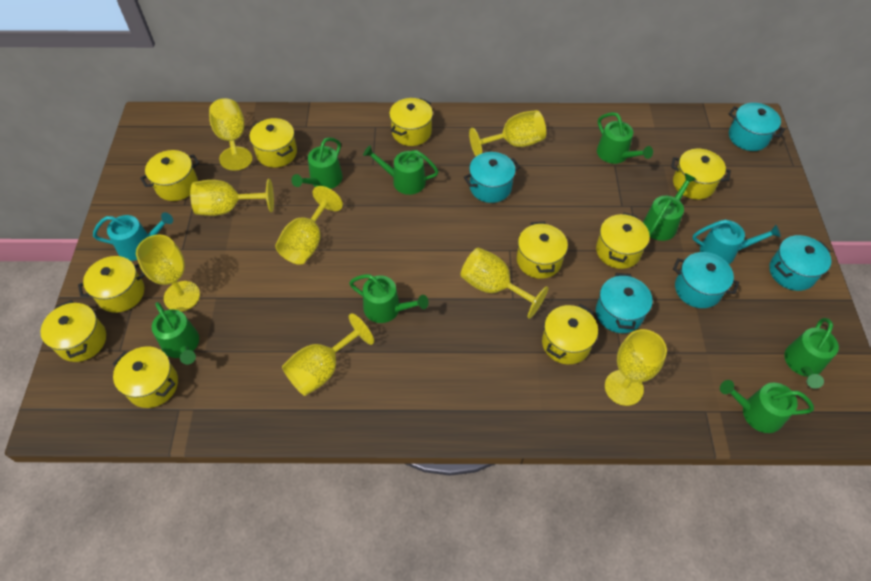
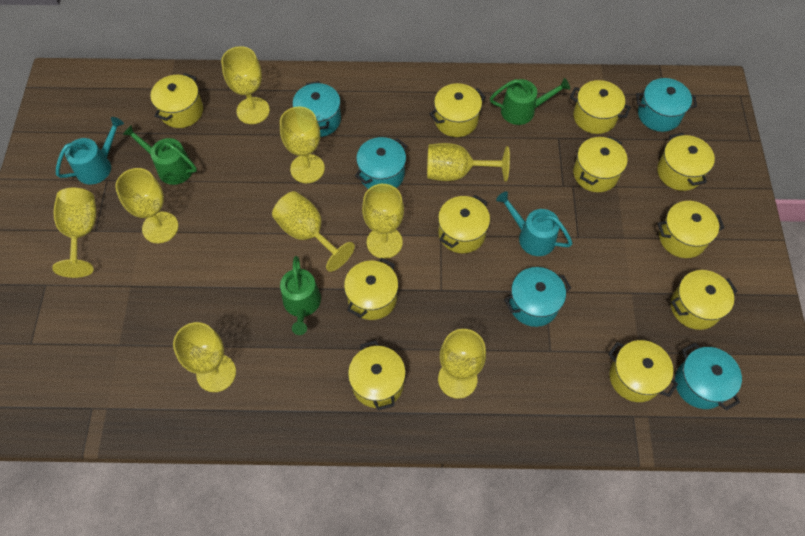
green watering can: [152,302,199,365] [291,137,343,189] [349,274,429,323] [363,146,439,195] [597,112,653,164] [643,173,696,241] [720,380,814,433] [784,318,839,389] = 8 -> [123,125,197,185] [280,256,321,335] [490,78,570,125] = 3
yellow goblet: [136,235,200,311] [190,179,274,216] [209,98,252,171] [275,186,343,265] [282,313,374,396] [461,248,548,319] [469,110,546,156] [605,329,667,406] = 8 -> [52,188,96,278] [115,168,178,243] [173,322,236,392] [221,46,270,124] [272,191,355,272] [280,106,325,183] [362,184,404,259] [427,143,510,182] [438,329,486,399] = 9
yellow pot: [40,300,106,362] [78,256,145,313] [113,346,178,408] [140,150,199,201] [249,118,297,167] [389,98,433,146] [517,222,568,279] [542,304,598,364] [596,212,650,269] [671,149,731,199] = 10 -> [150,73,203,128] [344,258,398,320] [348,340,406,411] [429,83,486,137] [438,195,490,253] [570,80,631,134] [573,136,627,192] [608,340,678,402] [657,133,715,191] [657,201,725,258] [671,270,738,330] = 11

